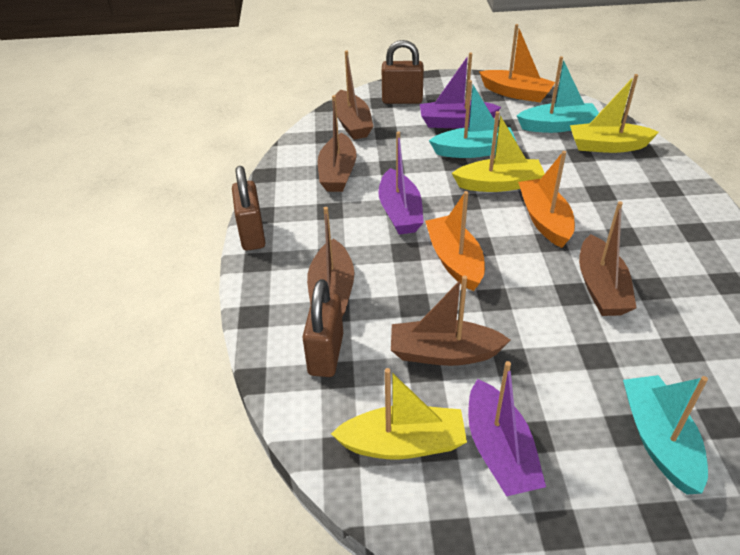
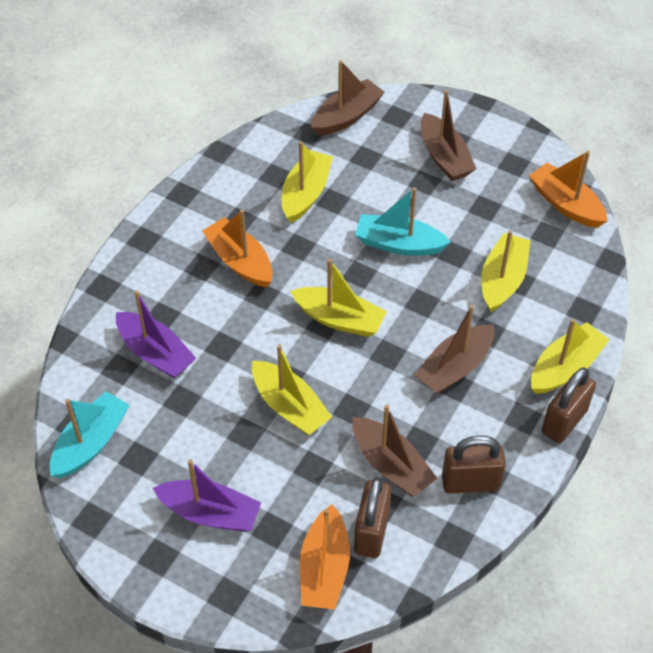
brown boat: [307,207,354,316] [318,95,357,192] [335,50,373,140] [391,275,510,366] [579,201,636,316] = 5 -> [312,60,384,136] [352,405,437,497] [415,305,494,394] [421,90,476,181] = 4
purple boat: [378,131,424,235] [420,52,501,128] [468,361,546,496] = 3 -> [116,291,196,378] [153,459,261,532] = 2
turquoise boat: [429,80,516,158] [517,56,599,133] [623,375,708,494] = 3 -> [50,391,130,478] [355,187,451,256] = 2
yellow boat: [331,368,467,459] [452,111,545,192] [570,74,659,153] = 3 -> [252,345,332,435] [282,141,333,223] [290,259,387,337] [481,230,531,312] [531,319,610,394] = 5

